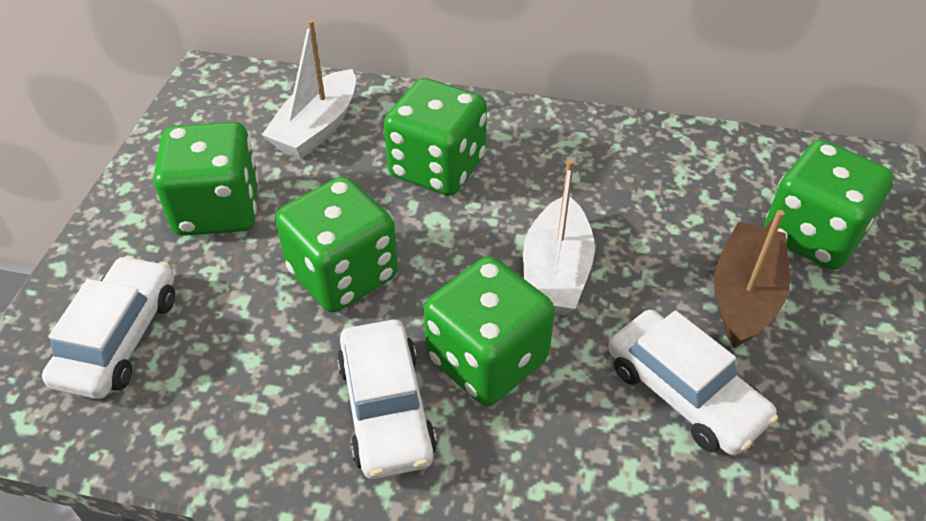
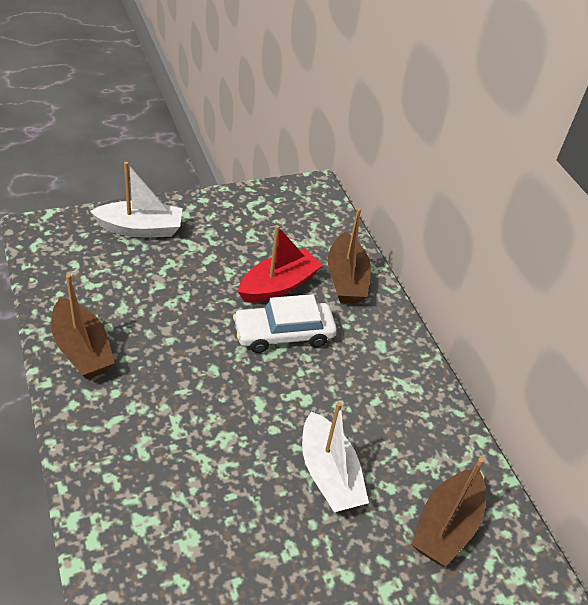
brown boat: [714,210,790,348] = 1 -> [51,274,115,379] [328,208,371,304] [411,457,486,567] = 3
green dice: [153,122,259,236] [275,176,398,312] [384,78,487,196] [424,256,555,406] [764,140,894,270] = 5 -> none = 0
red boat: none = 0 -> [238,225,323,303] = 1
white car: [42,255,175,399] [337,320,437,479] [608,310,778,455] = 3 -> [233,294,337,353] = 1

